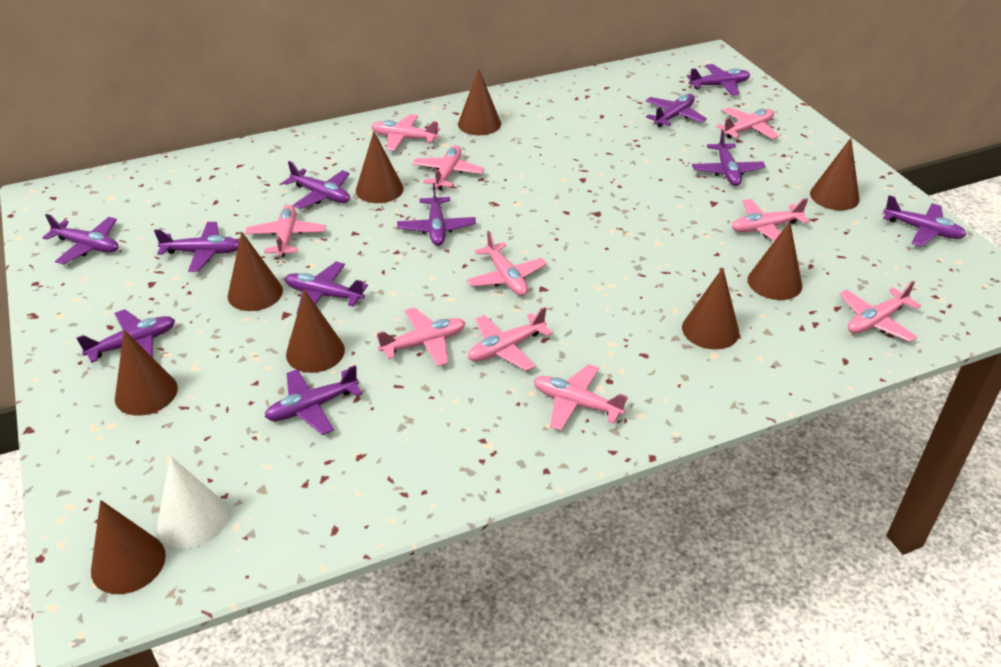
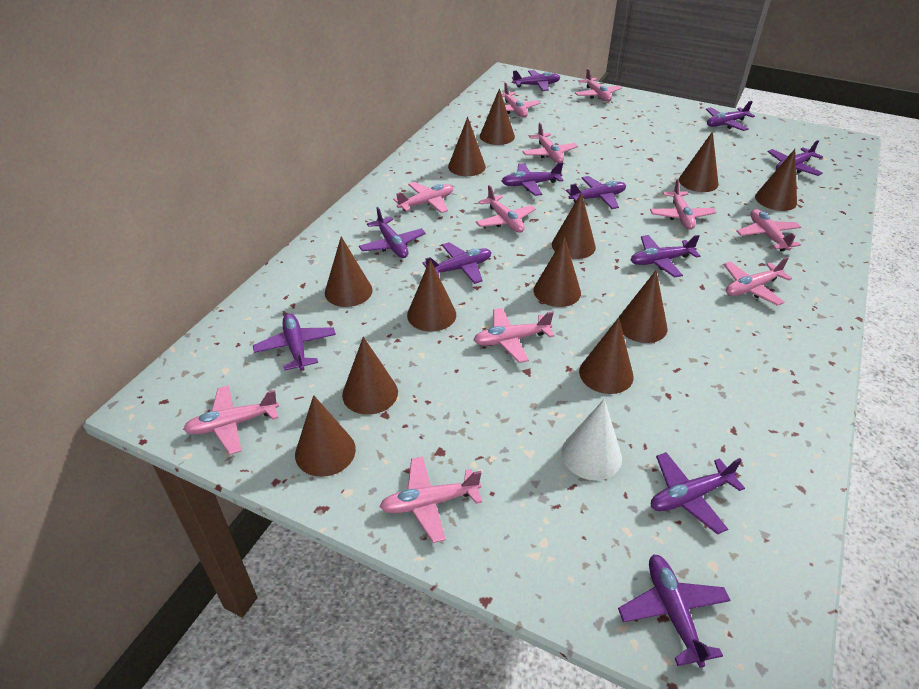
brown cone: [91,500,166,594] [115,330,178,416] [228,232,283,311] [286,289,345,373] [356,131,404,203] [458,68,501,135] [682,268,739,350] [748,221,802,300] [810,138,859,210] = 9 -> [295,395,356,477] [325,236,372,307] [342,337,398,415] [407,259,456,332] [448,117,486,176] [480,88,515,145] [534,237,581,307] [552,192,596,259] [579,318,634,394] [618,270,667,343] [679,131,718,192] [755,149,797,211] = 12
pink plane: [245,205,326,257] [371,114,440,151] [376,307,465,366] [412,145,485,190] [467,231,547,296] [468,307,553,371] [533,364,628,431] [716,107,779,139] [732,198,809,241] [839,281,921,342] = 10 -> [183,385,279,455] [380,456,482,543] [393,182,453,213] [473,308,554,363] [476,185,536,233] [490,82,540,117] [522,122,578,163] [575,68,622,102] [650,179,716,229] [724,257,792,306] [736,209,801,251] = 11

